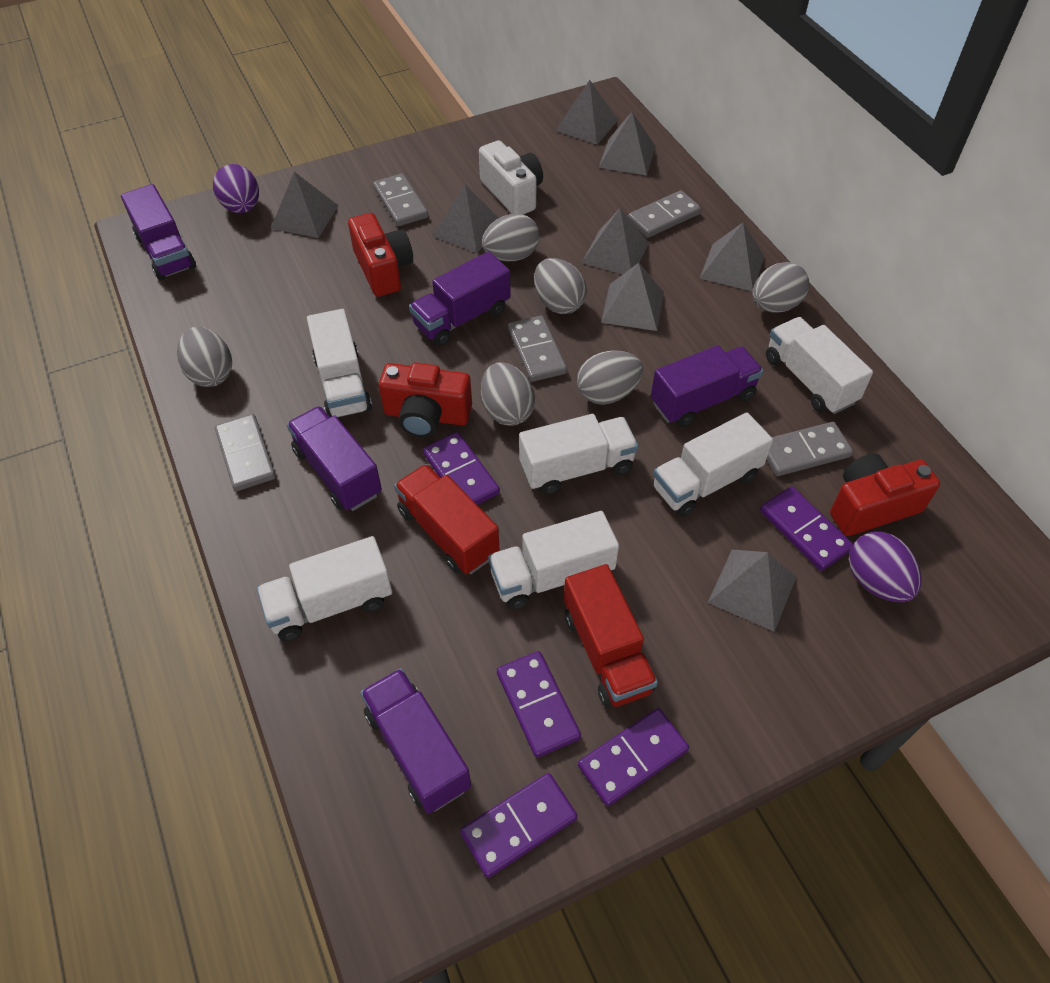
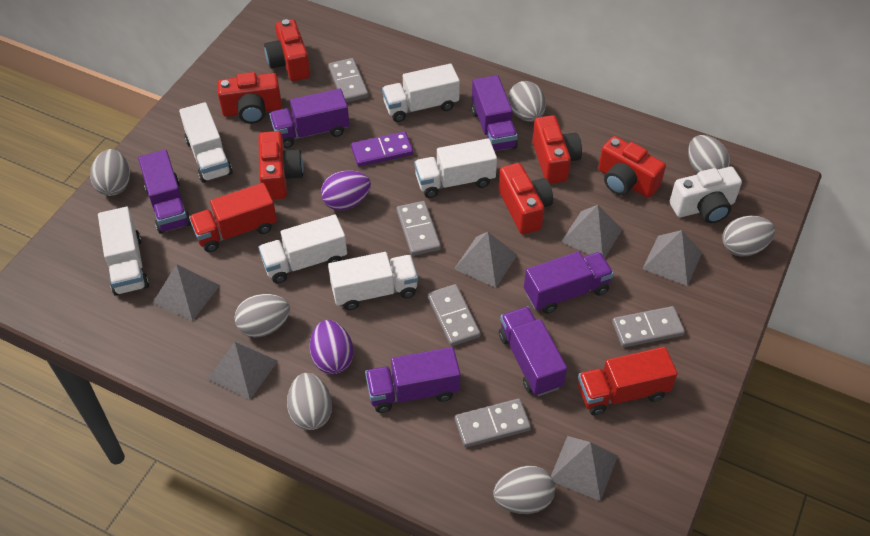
grey egg: [177,327,232,387] [481,362,535,426] [482,213,540,262] [534,258,587,314] [577,351,643,405] [752,262,810,313] = 6 -> [90,149,130,196] [234,294,290,338] [287,373,332,430] [493,466,555,514] [508,81,546,122] [688,135,730,173] [723,216,775,257] = 7
grey pyramid: [271,172,339,238] [432,184,498,253] [555,80,618,144] [582,208,649,274] [599,112,656,175] [601,263,664,331] [700,223,765,291] [708,550,797,632] = 8 -> [153,264,220,321] [208,341,278,400] [454,232,517,288] [551,436,618,501] [561,205,622,258] [642,230,702,286] = 6
purple domino: [423,432,500,505] [460,773,577,878] [497,651,581,758] [578,708,689,806] [760,486,853,571] = 5 -> [351,131,413,167] = 1
purple truck: [121,184,196,280] [287,406,382,511] [360,668,471,814] [409,251,511,346] [651,345,763,427] = 5 -> [138,149,191,234] [269,88,349,148] [365,347,461,413] [471,75,518,151] [499,306,567,396] [524,251,614,314] = 6
red camera: [348,213,413,297] [379,363,472,438] [830,453,940,536] = 3 -> [217,72,282,124] [258,131,303,200] [264,19,310,81] [498,163,553,234] [532,115,582,184] [598,136,666,198] = 6

